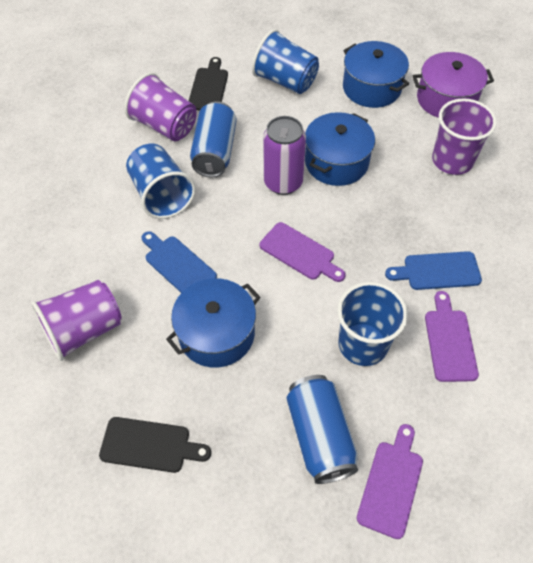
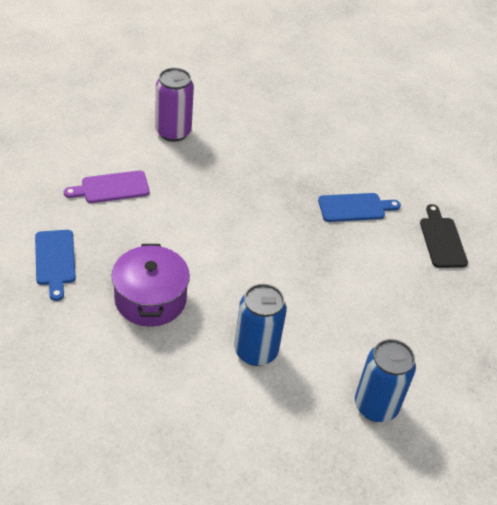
black cutting board: [99,417,211,473] [189,57,228,110] = 2 -> [420,204,468,268] = 1
blue cup: [126,144,196,219] [252,29,319,94] [337,282,408,366] = 3 -> none = 0
blue pot: [166,278,260,368] [305,112,375,186] [343,41,409,108] = 3 -> none = 0
purple cup: [31,280,122,361] [124,73,197,141] [432,98,497,175] = 3 -> none = 0
purple cutting board: [260,222,346,282] [357,424,423,539] [425,291,479,382] = 3 -> [64,170,150,203] = 1

